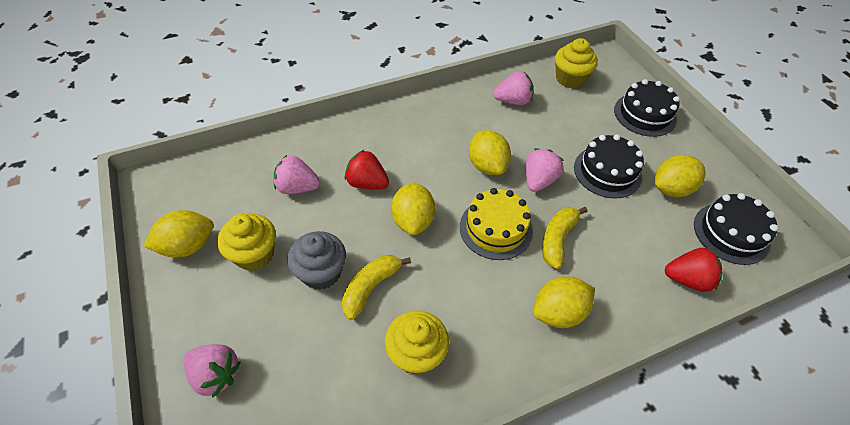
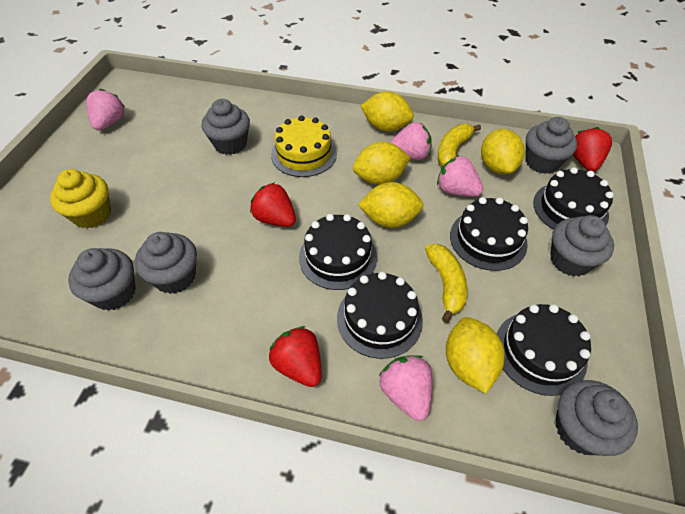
black cake: [574,134,644,199] [614,79,680,137] [694,193,779,265] = 3 -> [299,214,377,290] [337,272,423,359] [450,197,528,271] [497,304,591,396] [533,167,614,230] = 5
grey cupcake: [287,231,346,290] = 1 -> [68,248,136,311] [135,232,197,294] [202,99,250,155] [525,117,577,174] [550,215,614,276] [555,380,638,456] = 6
red strawberry: [345,150,389,189] [665,248,722,292] = 2 -> [250,182,296,227] [269,326,321,387] [573,127,612,172] = 3
yellow cupcake: [217,213,276,271] [385,310,449,375] [555,38,598,88] = 3 -> [50,169,111,228] = 1

